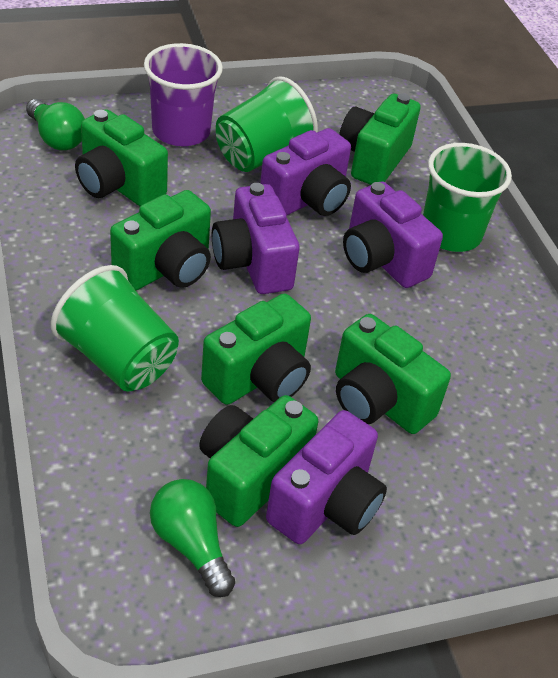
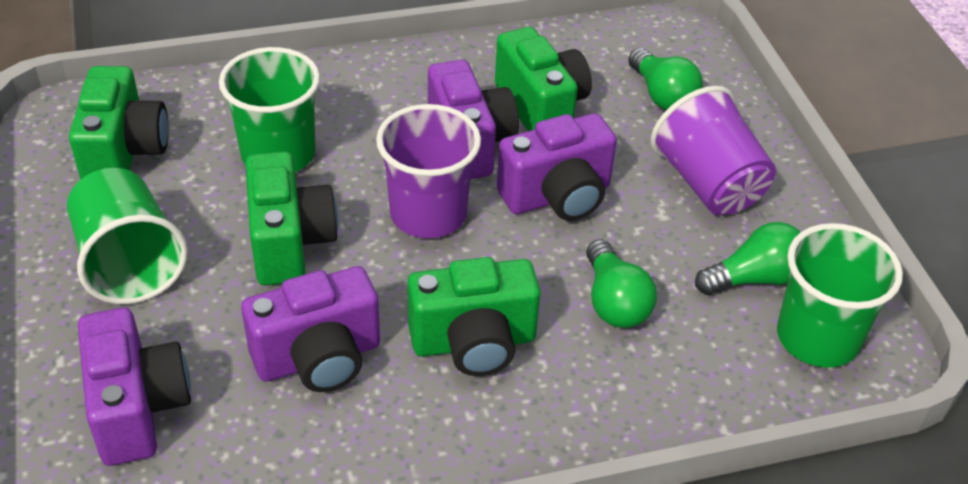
green camera: [75,109,168,206] [110,190,211,290] [199,395,318,527] [201,293,311,405] [335,314,451,434] [339,93,421,185] = 6 -> [69,66,169,180] [245,151,338,285] [407,257,541,376] [495,27,592,131] = 4
green light bulb: [26,99,85,150] [150,479,235,597] = 2 -> [586,239,657,328] [628,48,703,110] [695,222,800,295] = 3
purple cup: [144,43,223,146] = 1 -> [376,104,481,238] [651,86,776,215] = 2

